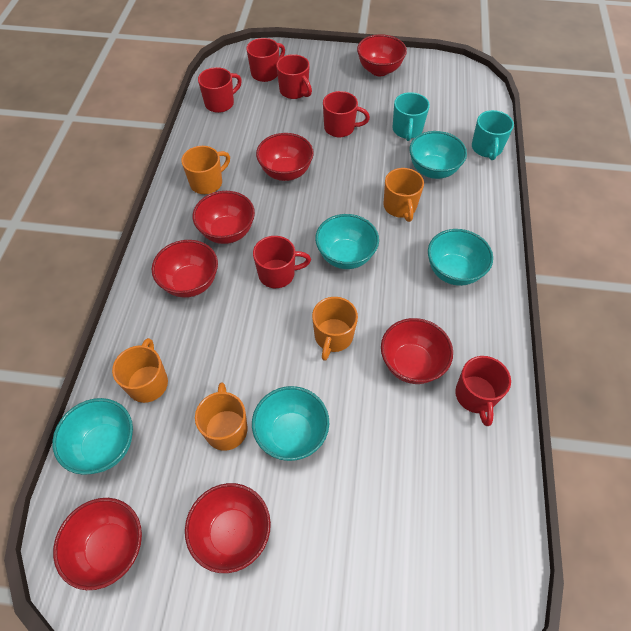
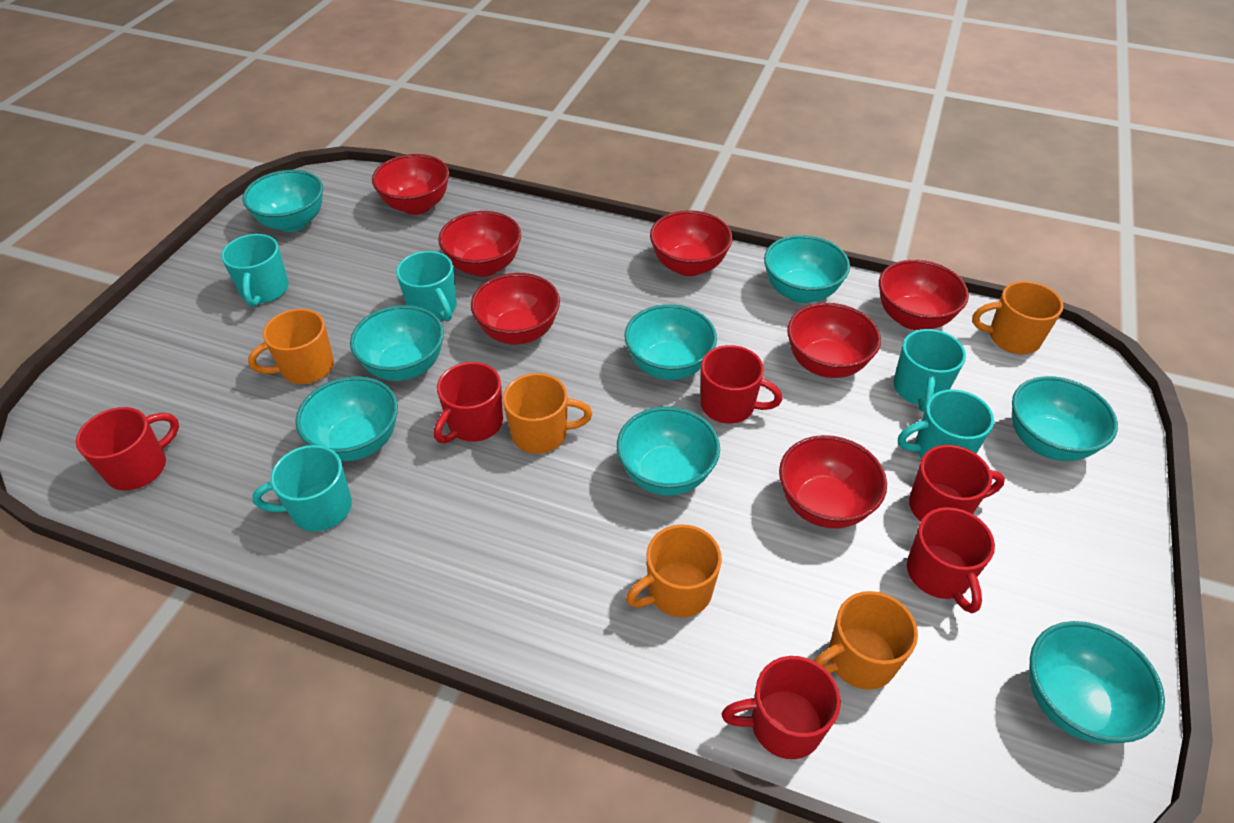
turquoise bowl: [52,398,133,475] [252,386,329,461] [315,214,379,269] [410,131,467,179] [428,229,493,286] = 5 -> [243,170,323,232] [296,376,398,461] [350,305,444,381] [617,407,720,496] [625,304,717,380] [764,235,850,303] [1012,376,1118,461] [1029,621,1165,744] = 8
turquoise mug: [393,92,430,141] [472,110,514,160] = 2 -> [221,234,289,307] [252,445,352,532] [396,251,457,322] [893,329,966,412] [898,389,994,458] = 5

